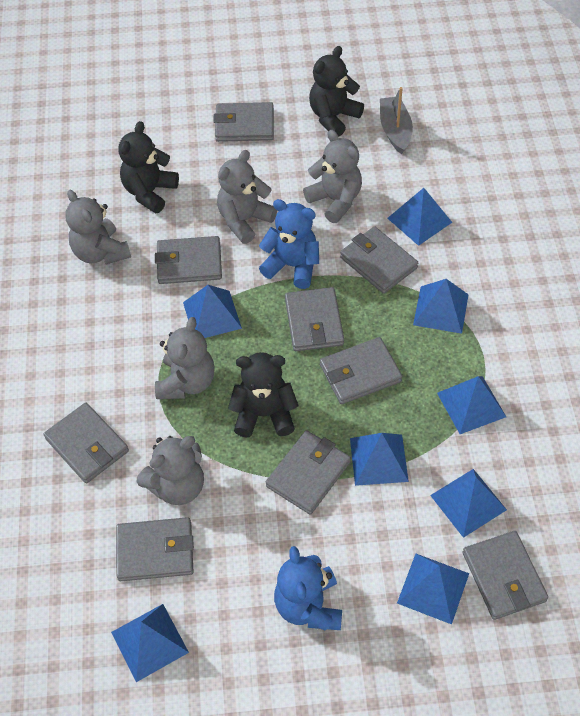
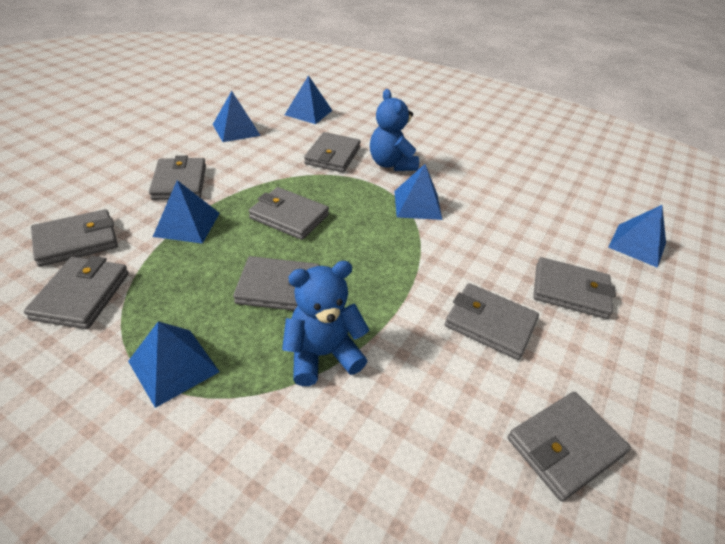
black teddy bear: [119,121,179,213] [228,352,298,438] [309,46,364,137] = 3 -> none = 0
blue pyramid: [111,604,189,682] [183,285,242,338] [350,433,409,486] [387,188,452,246] [397,554,469,625] [413,279,469,334] [430,469,507,538] [437,376,506,434] = 8 -> [128,321,220,408] [153,180,220,244] [213,91,261,142] [285,75,333,124] [394,164,442,220] [608,205,666,268] = 6
grey boat: [380,87,413,154] = 1 -> none = 0
grey teddy bear: [65,190,131,264] [137,436,204,505] [155,317,215,399] [217,150,277,244] [303,130,362,223] = 5 -> none = 0

